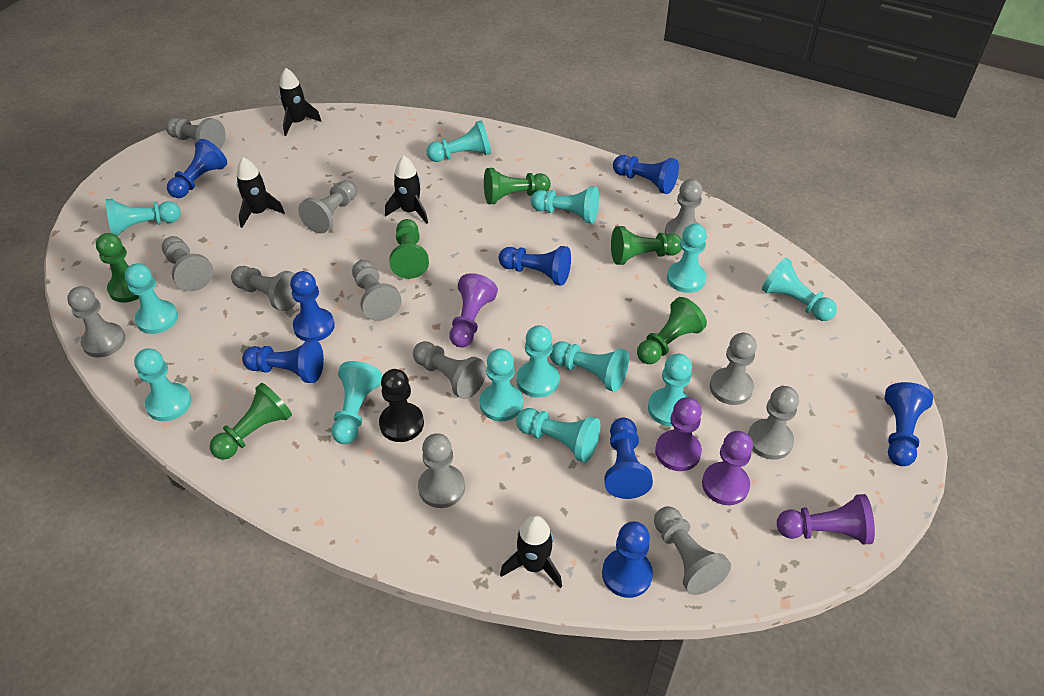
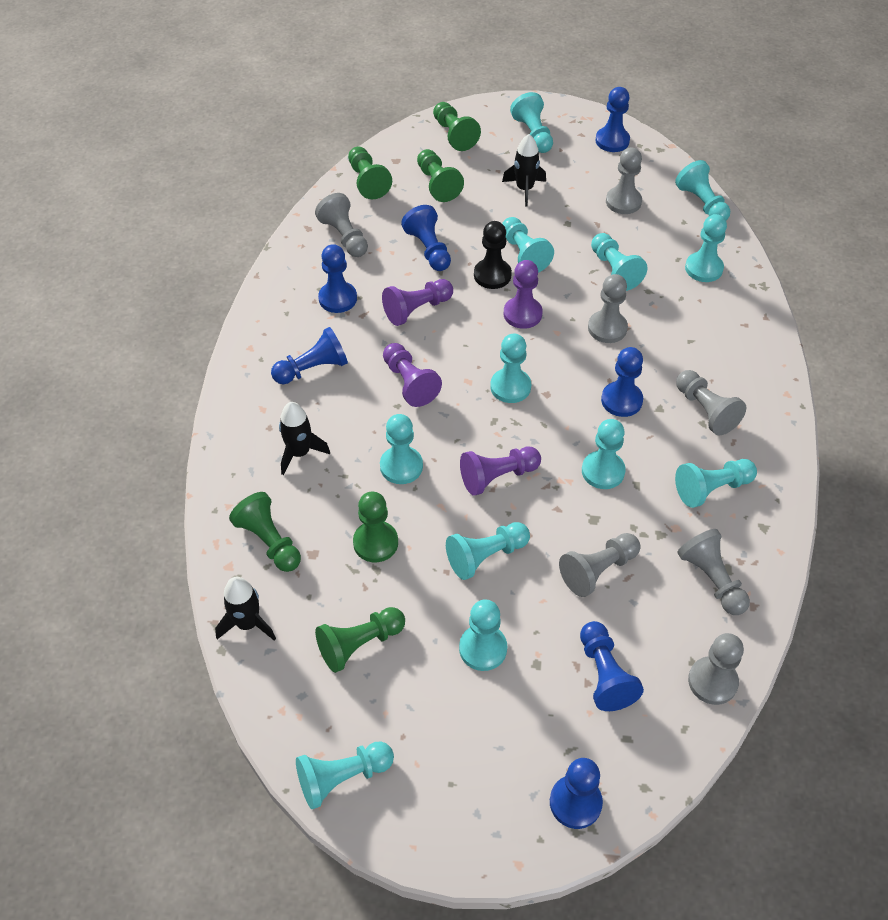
black rocket: [237,157,285,228] [279,68,322,136] [385,156,428,224] [500,515,562,588] = 4 -> [215,577,276,641] [279,402,330,475] [502,134,546,207] = 3
blue pawn: [167,139,227,198] [242,340,324,383] [290,271,335,341] [499,246,571,286] [602,521,653,598] [604,418,653,499] [613,155,679,194] [885,382,933,466] = 8 -> [271,327,348,384] [318,244,357,313] [401,205,451,271] [550,758,603,829] [580,621,644,711] [595,87,630,152] [601,347,643,417] = 7
grey pawn: [67,286,126,357] [162,236,214,292] [166,118,226,149] [231,266,297,311] [298,180,357,233] [352,260,402,321] [413,341,487,399] [418,433,465,508] [654,506,731,595] [665,179,703,239] [710,333,757,405] [748,386,799,460] = 12 -> [315,193,368,257] [559,533,641,597] [588,274,628,343] [606,148,642,214] [676,370,746,435] [677,529,750,615] [688,633,744,705] = 7
turquoise pawn: [106,199,181,236] [125,263,178,334] [134,348,192,421] [331,361,382,444] [427,120,491,162] [480,349,523,421] [516,408,601,463] [517,325,559,398] [531,186,599,224] [550,341,629,392] [648,354,692,427] [667,224,707,293] [762,258,837,321] = 13 -> [296,741,394,809] [380,414,423,484] [446,522,530,580] [459,599,507,671] [490,333,531,403] [502,217,554,273] [510,92,553,153] [582,419,626,489] [591,233,648,291] [675,160,730,221] [675,459,757,508] [685,214,727,282] = 12

